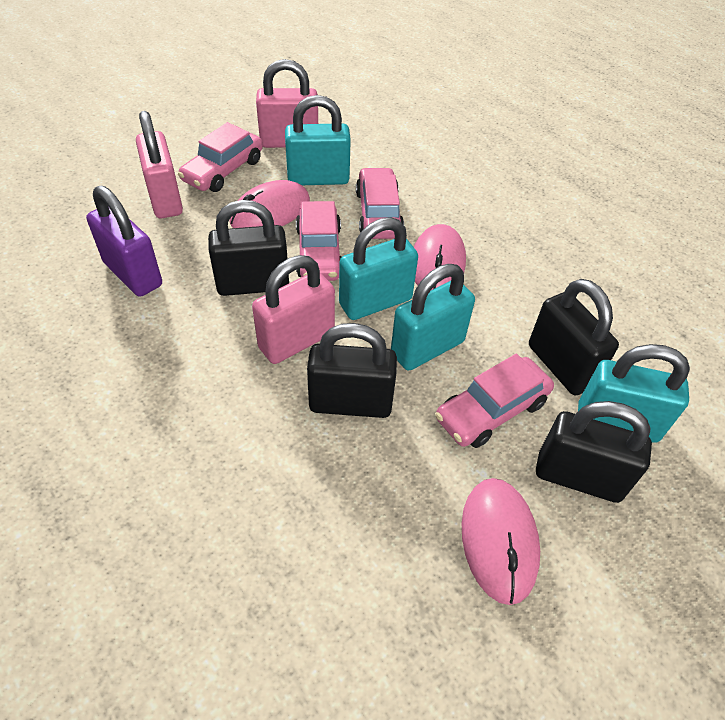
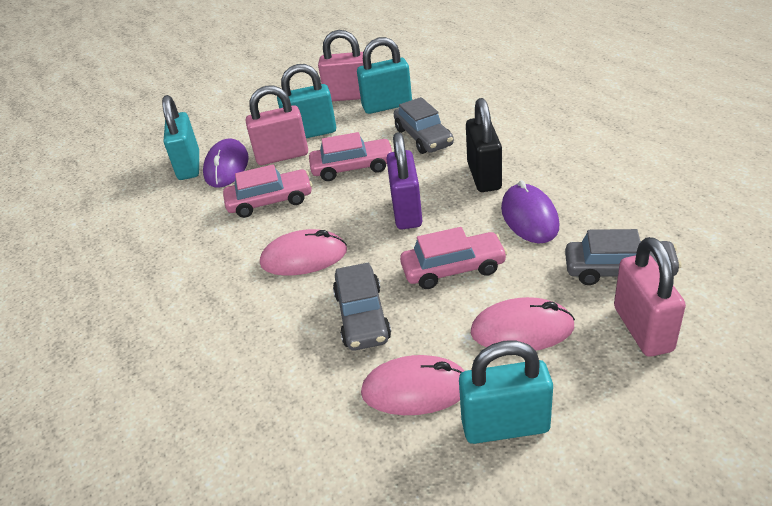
black padlock: [208,200,289,296] [307,323,397,418] [529,279,619,395] [536,401,652,503] = 4 -> [466,98,502,192] = 1
grey car: none = 0 -> [333,262,391,350] [394,97,454,154] [565,229,682,285] = 3
pink car: [178,122,263,192] [296,201,342,281] [356,167,404,239] [435,354,554,448] = 4 -> [223,164,312,218] [309,132,394,181] [400,227,508,289] = 3
purple mouse: none = 0 -> [203,138,249,188] [501,180,559,243] = 2

